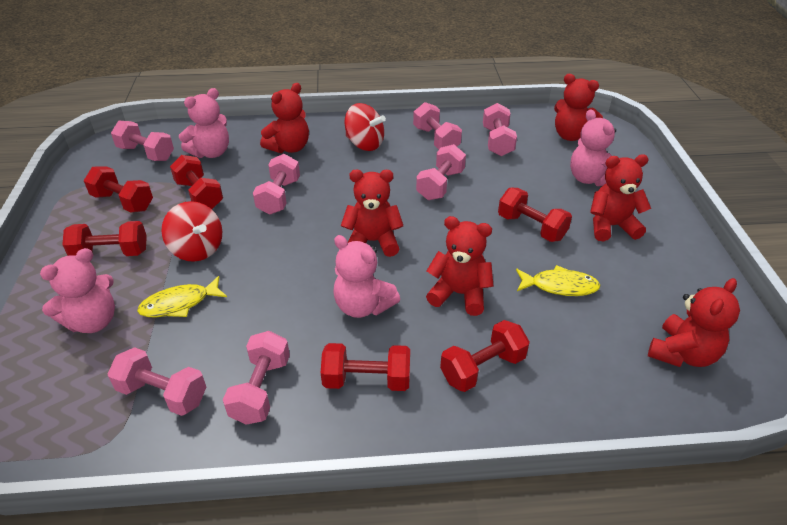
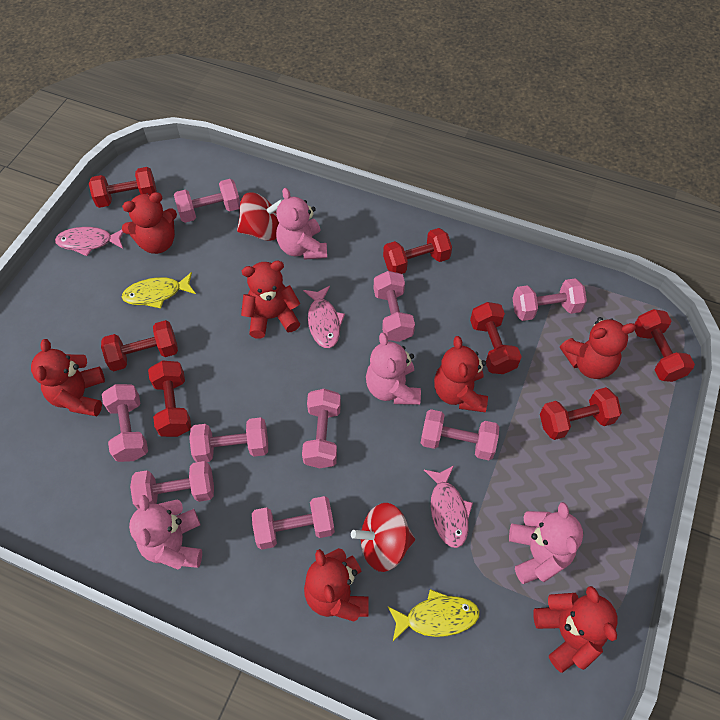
pink dumbbell: [108,347,206,416] [111,121,174,161] [223,331,290,425] [253,154,300,215] [413,102,462,149] [416,144,466,200] [483,103,517,156] = 7 -> [102,384,148,462] [130,461,214,509] [174,179,240,223] [189,417,268,462] [252,496,335,550] [302,389,341,468] [374,271,415,342] [421,409,499,460] [512,278,587,321] = 9
pink fish: none = 0 -> [55,227,124,256] [303,286,345,348] [424,465,473,548] = 3
red dumbbell: [62,221,147,256] [84,166,153,212] [170,155,223,209] [321,343,410,391] [440,320,530,392] [498,187,572,242] = 6 -> [89,167,157,208] [101,320,178,371] [148,361,191,437] [383,228,452,274] [470,302,522,374] [540,387,622,440] [634,309,695,382] = 7
red teddy bear: [260,83,309,153] [341,170,403,257] [426,216,494,316] [554,74,603,141] [590,154,651,241] [648,278,740,367] = 6 -> [31,339,105,416] [122,192,177,254] [241,261,300,339] [304,548,369,622] [434,336,488,412] [533,586,618,673] [560,317,636,379] = 7

